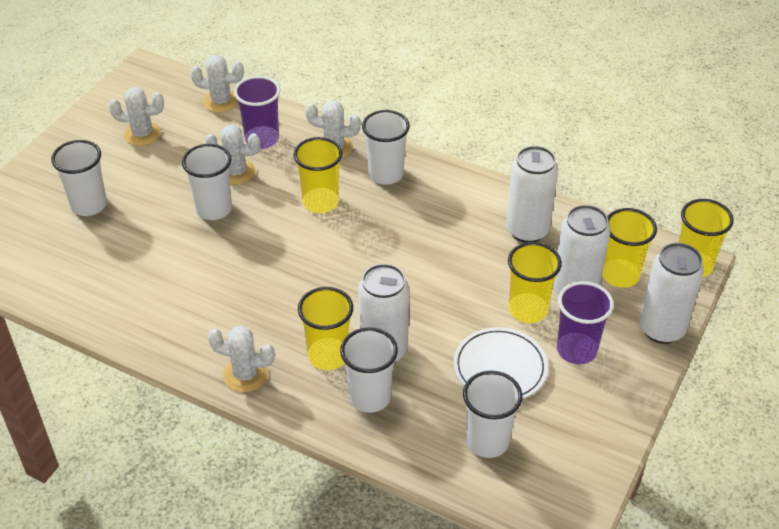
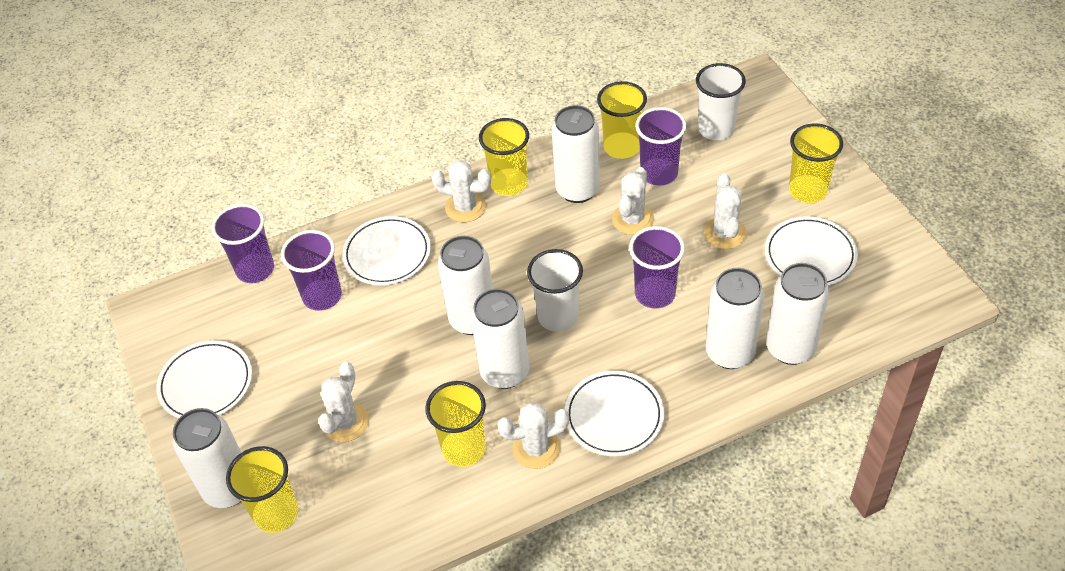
purple cup: [234,76,280,149] [557,281,614,364] = 2 -> [211,204,274,283] [281,230,342,311] [629,226,685,309] [635,107,687,186] = 4
white can: [358,264,409,363] [506,146,558,243] [553,205,610,295] [639,243,704,344] = 4 -> [173,408,241,508] [438,236,493,335] [471,289,529,389] [552,105,600,203] [706,268,765,369] [766,263,829,365] = 6
white cup: [51,140,107,216] [182,144,232,220] [340,327,398,413] [362,110,410,185] [463,371,522,458] = 5 -> [527,249,583,332] [696,63,746,140] = 2
white plate: [454,327,548,399] = 1 -> [156,340,252,418] [342,216,431,285] [565,371,664,456] [765,216,858,286] = 4

